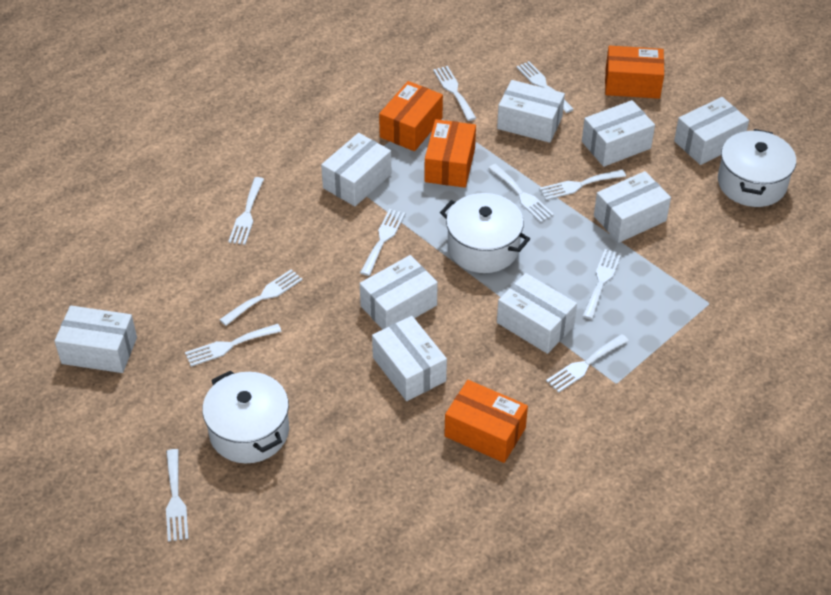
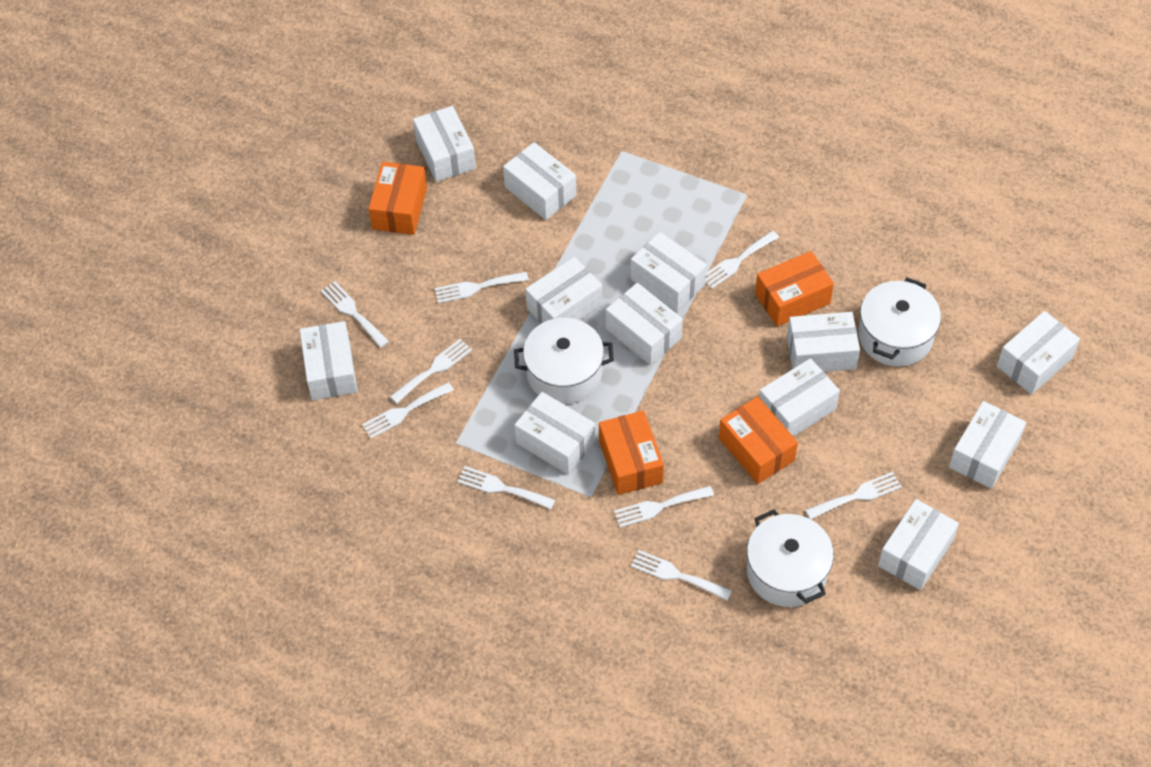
white box: [54,306,137,373] [321,133,391,206] [360,255,438,330] [372,316,447,401] [497,80,565,143] [497,273,577,354] [582,100,655,167] [594,171,671,243] [674,97,749,165] = 9 -> [300,321,358,400] [413,106,476,182] [503,142,576,220] [515,392,595,475] [525,257,602,324] [606,283,683,365] [631,232,707,312] [759,358,840,437] [787,312,860,372] [878,499,959,590] [949,401,1026,489] [997,311,1080,395] = 12
white fork: [166,449,189,542] [185,324,282,367] [219,269,303,326] [228,177,264,245] [360,209,405,276] [433,66,476,121] [488,164,554,222] [516,61,574,113] [539,169,626,200] [546,334,629,393] [582,249,622,319] = 11 -> [321,281,389,348] [362,382,454,439] [390,339,472,403] [435,272,529,303] [457,466,555,509] [614,486,714,528] [631,550,732,600] [706,231,779,289] [805,472,902,519] = 9

